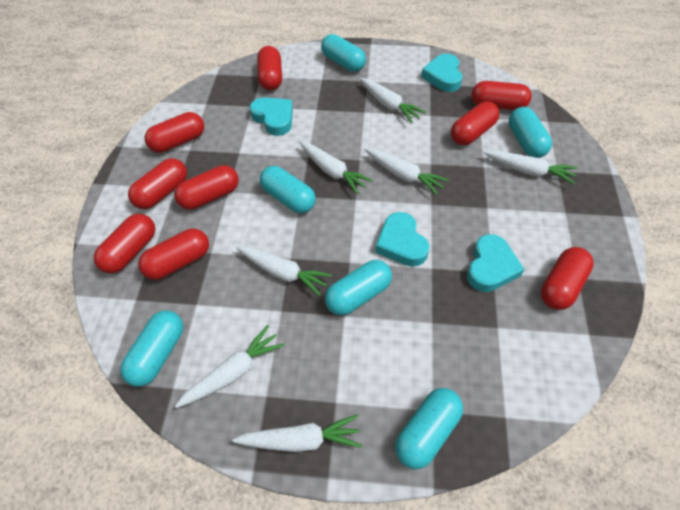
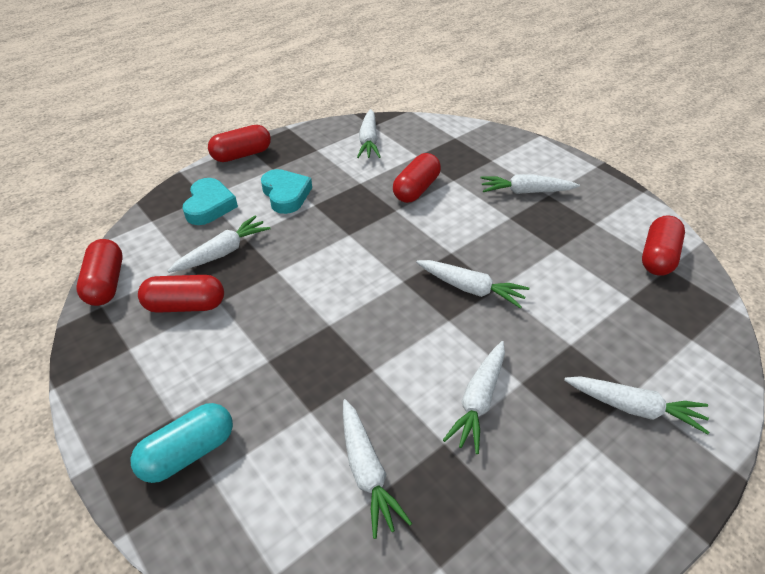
red capsule: [94,214,155,274] [128,158,187,209] [138,229,209,280] [145,112,204,153] [175,165,239,210] [257,46,282,91] [451,102,500,145] [472,81,532,110] [541,247,594,310] = 9 -> [76,239,123,306] [138,275,224,313] [208,125,271,162] [393,153,441,203] [642,215,685,276] = 5
turquoise capsule: [120,310,183,387] [260,166,316,213] [321,34,366,72] [325,260,392,315] [395,388,463,469] [509,107,552,158] = 6 -> [131,403,233,483] = 1
turquoise heart: [250,97,293,136] [375,212,429,267] [421,54,463,92] [467,234,525,292] = 4 -> [183,178,238,225] [261,169,312,214] = 2

